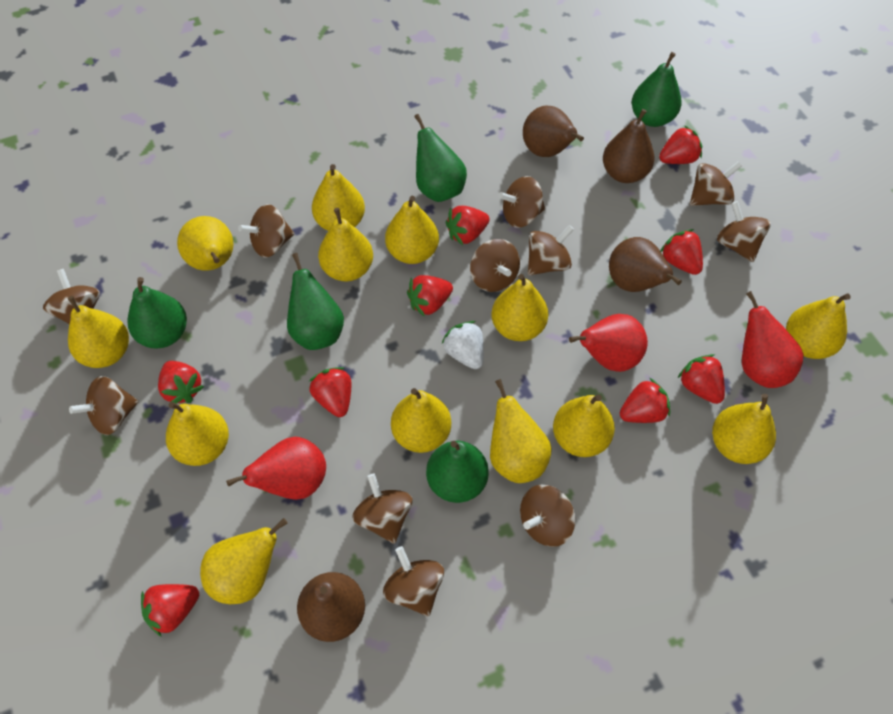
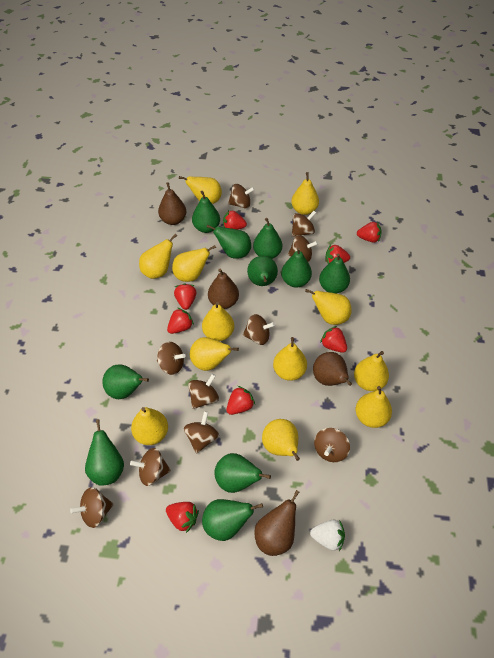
brown spinning top: [43,269,100,324] [69,376,139,435] [238,204,294,258] [352,473,413,544] [383,546,444,616] [470,239,520,292] [498,176,545,228] [520,484,575,547] [528,225,574,275] [690,162,742,206] [717,201,771,262] = 11 -> [70,487,114,528] [130,448,171,486] [157,342,186,375] [184,411,219,454] [188,374,219,409] [228,184,255,208] [243,314,275,345] [288,235,318,262] [292,211,316,237] [314,428,350,462] = 10
green pear: [127,277,187,348] [287,253,344,350] [414,114,467,202] [426,441,489,503] [631,52,682,127] = 5 -> [85,419,124,486] [102,364,149,399] [192,191,220,233] [202,499,263,541] [206,225,251,259] [214,453,271,493] [247,256,278,286] [253,218,282,259] [281,247,312,287] [319,253,350,294] = 10
red pear: [226,437,326,500] [569,314,648,372] [742,291,804,388] = 3 -> none = 0
red strawberry: [141,584,199,637] [158,361,204,404] [309,367,351,417] [407,275,453,317] [445,206,490,245] [620,378,670,423] [659,125,702,164] [660,229,703,275] [678,354,725,404] = 9 -> [166,502,199,533] [167,308,194,334] [174,283,197,310] [223,210,247,230] [226,386,255,415] [320,326,347,353] [325,245,350,264] [357,222,382,243] = 8
yellow pear: [68,296,129,368] [166,402,229,466] [177,216,234,271] [200,518,288,604] [312,164,365,231] [318,208,373,282] [385,196,439,264] [391,388,451,453] [490,379,552,483] [491,274,548,341] [553,395,615,457] [712,394,776,464] [786,294,851,359] = 13 -> [131,407,168,445] [139,234,177,279] [172,245,216,282] [179,176,222,204] [190,337,239,371] [202,302,234,341] [262,419,300,461] [273,337,307,381] [291,172,319,215] [305,289,352,325] [354,351,389,391] [356,386,392,428] = 12

